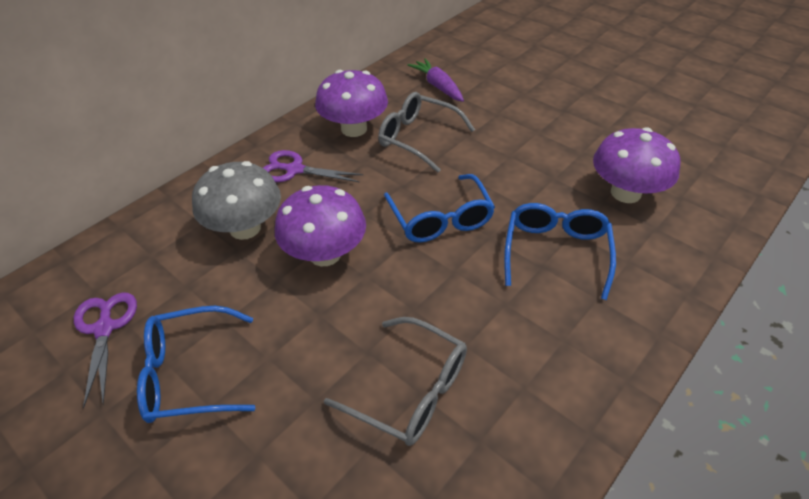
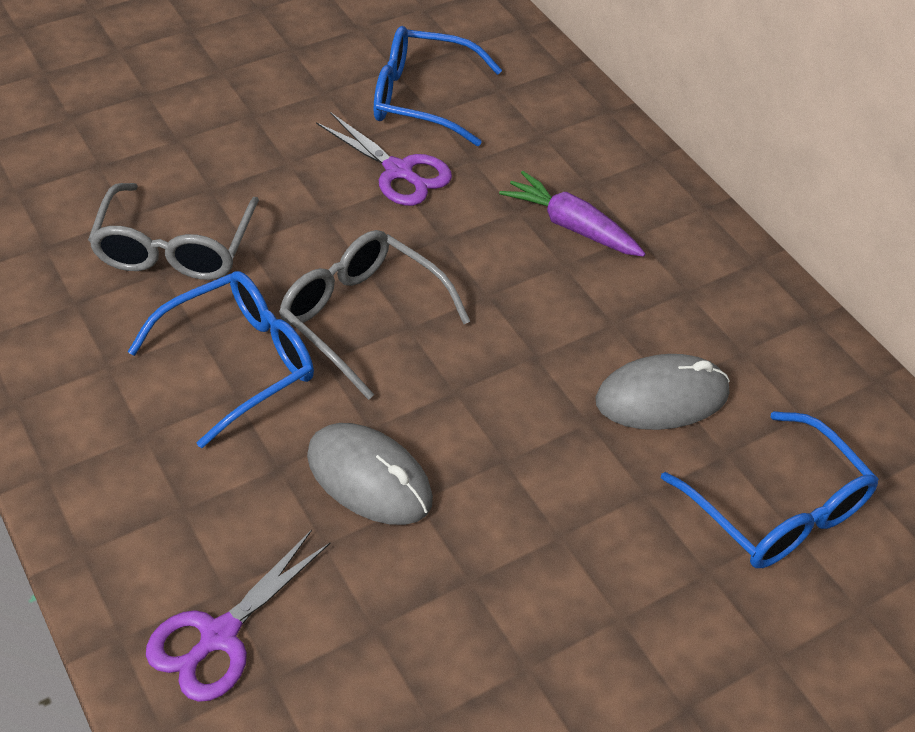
grey mouse: none = 0 -> [307,423,433,525] [595,354,730,430] = 2
grey mushroom: [192,161,281,240] = 1 -> none = 0
purple mushroom: [275,185,366,266] [315,70,388,137] [593,127,680,203] = 3 -> none = 0

